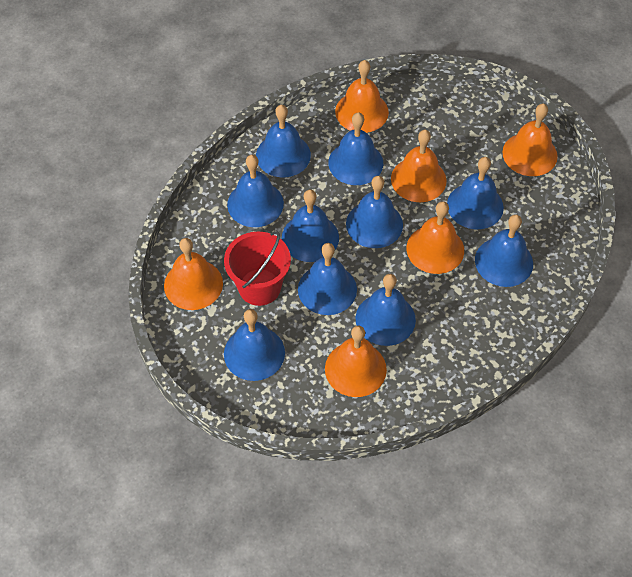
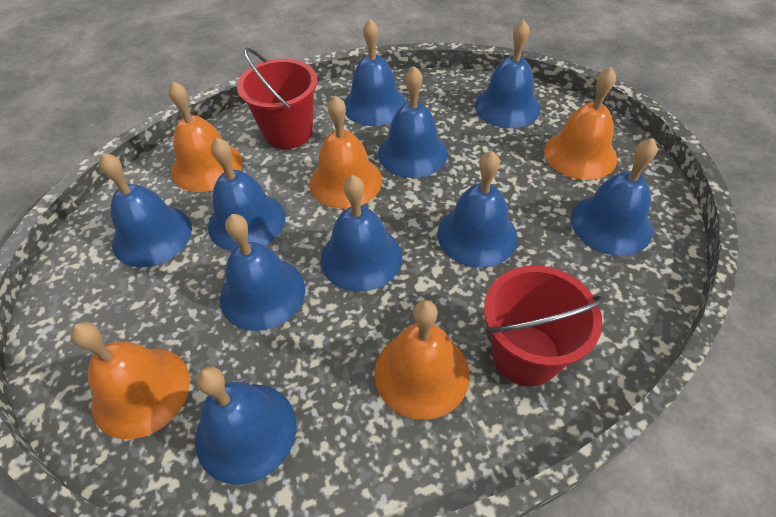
orange bell: [164,238,223,310] [325,325,387,397] [335,60,389,133] [391,130,447,202] [407,201,464,274] [503,104,558,176] = 6 -> [71,322,190,439] [169,81,243,192] [310,96,382,209] [374,300,470,420] [544,67,617,180] = 5
red bucket: [224,231,291,306] = 1 -> [237,48,317,149] [484,265,605,386] = 2

